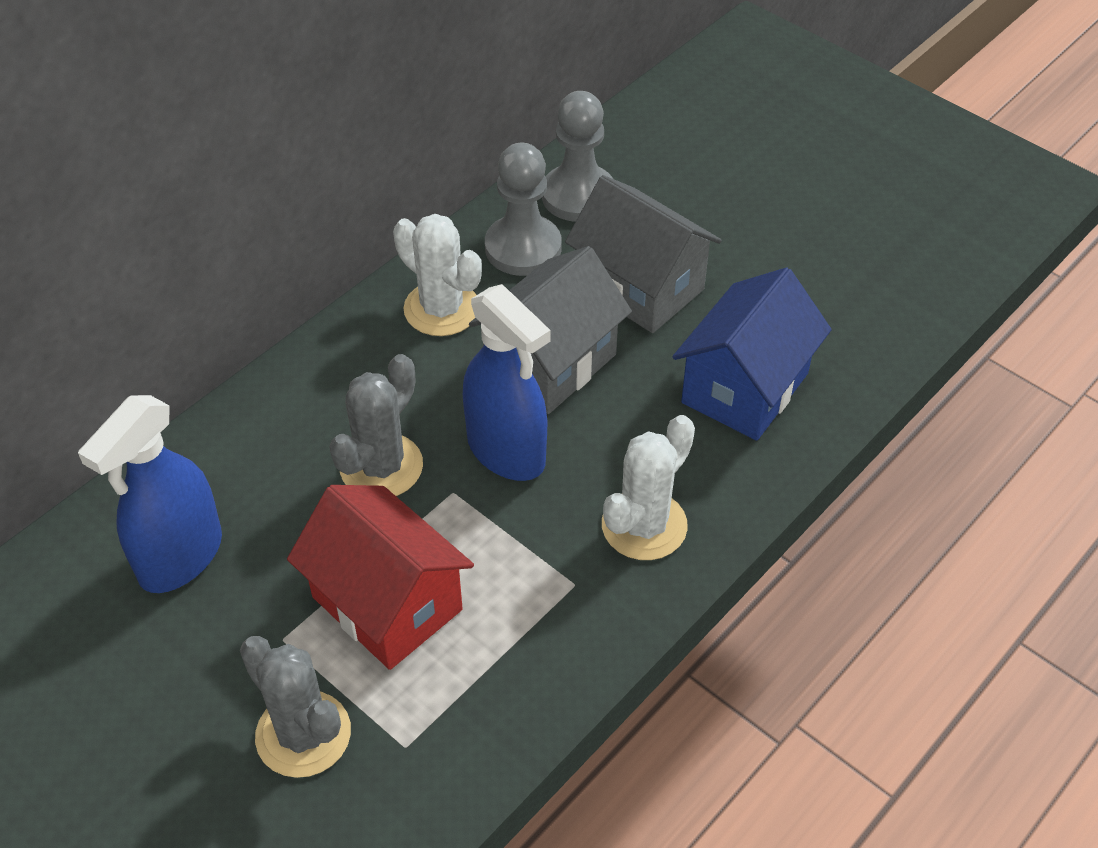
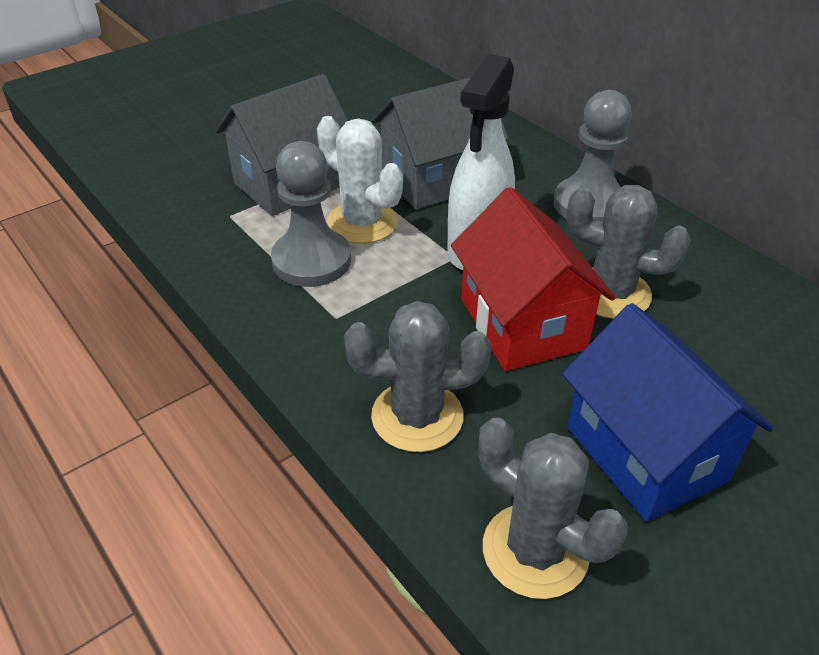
blue spray bottle: [78,395,222,593] [463,284,551,481] = 2 -> none = 0
grey cactus: [240,636,351,778] [329,354,423,496] = 2 -> [344,301,491,452] [479,417,628,599] [567,185,691,319] = 3
white cactus: [393,214,482,336] [602,415,695,560] = 2 -> [317,116,403,244] = 1
white spray bottle: none = 0 -> [447,54,515,270] = 1

